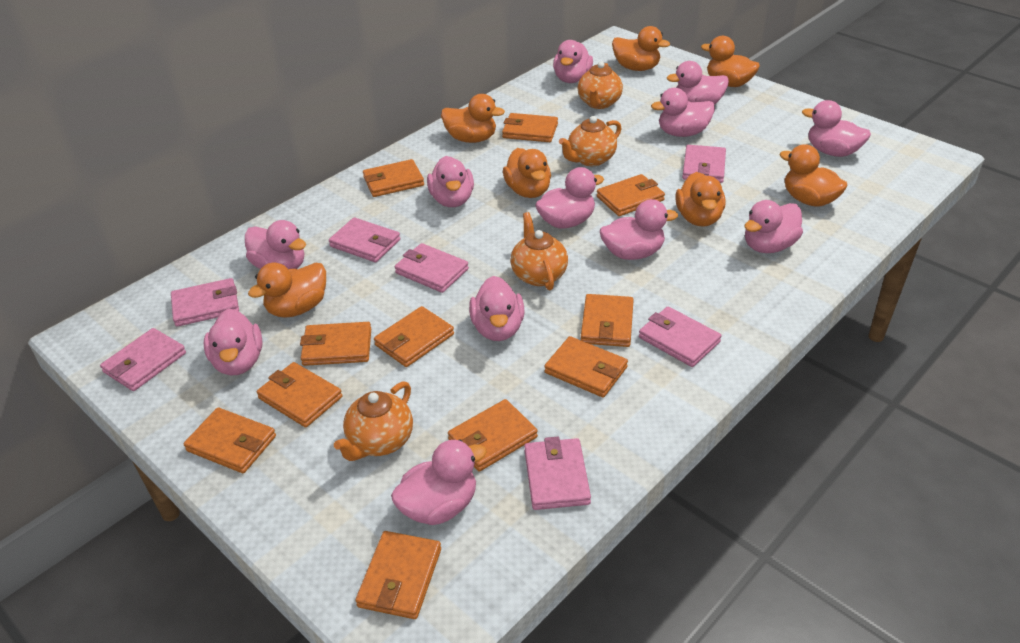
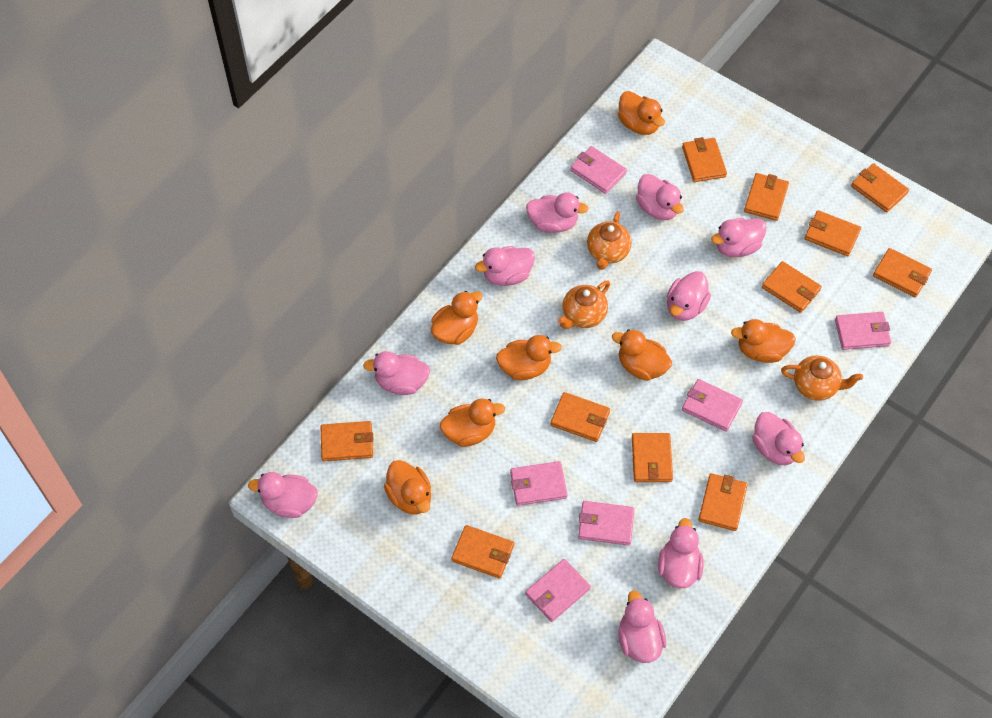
orange teapot: [334,381,413,461] [510,212,568,291] [559,116,622,166] [578,61,623,109] = 4 -> [557,281,610,329] [587,211,632,270] [781,355,863,401] = 3
pink duck: [204,308,262,375] [245,220,306,269] [391,440,487,525] [427,156,474,207] [469,276,524,341] [535,167,604,229] [553,40,593,83] [600,199,678,260] [651,88,715,137] [667,61,729,105] [745,200,803,253] [802,100,871,157] = 12 -> [248,472,318,518] [363,351,430,395] [475,246,535,286] [526,192,589,233] [618,590,666,663] [636,174,684,220] [658,518,704,588] [667,271,711,321] [711,218,767,257] [752,412,805,465] = 10
pink wallet: [100,328,186,391] [171,278,239,327] [329,217,400,262] [395,243,469,293] [524,437,591,510] [639,306,721,367] [682,145,726,183] = 7 -> [510,461,568,506] [525,559,591,622] [570,146,627,194] [578,501,635,546] [682,379,743,432] [835,312,891,350] = 6

